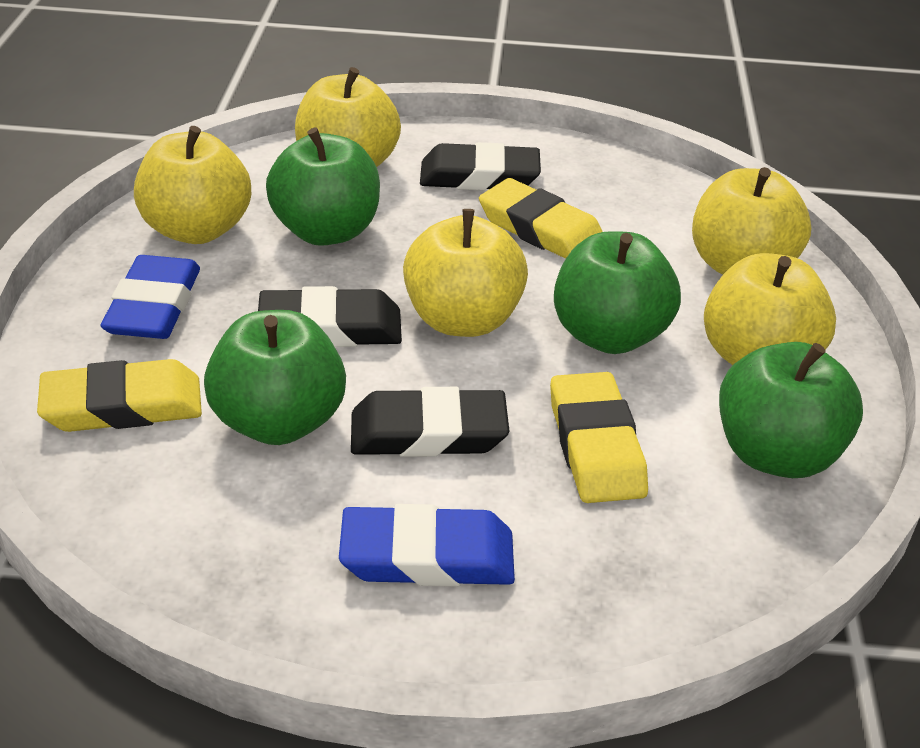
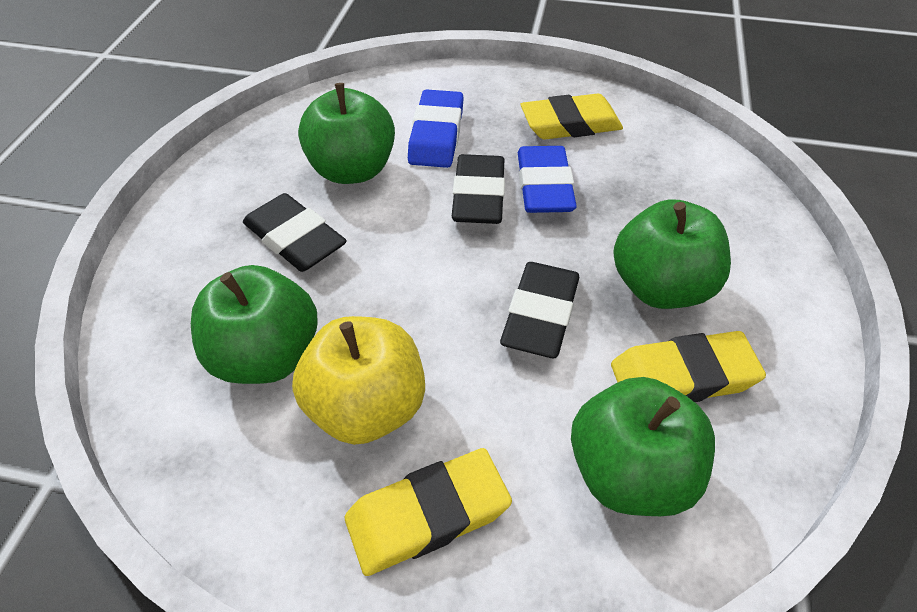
yellow apple: [134,126,251,244] [295,67,401,167] [403,209,528,337] [692,167,811,274] [704,253,836,365] = 5 -> [292,316,425,445] = 1

